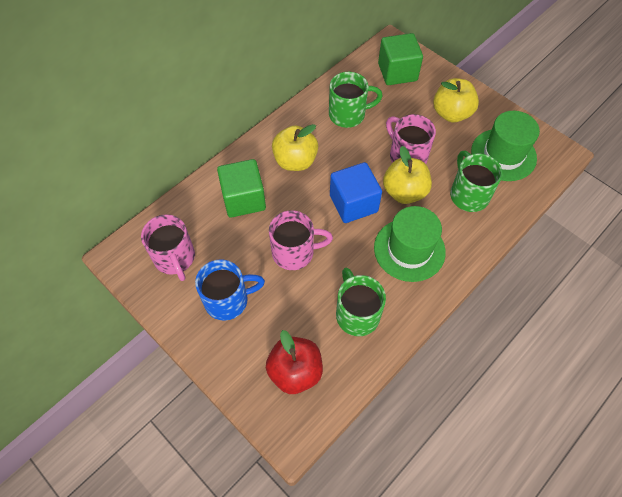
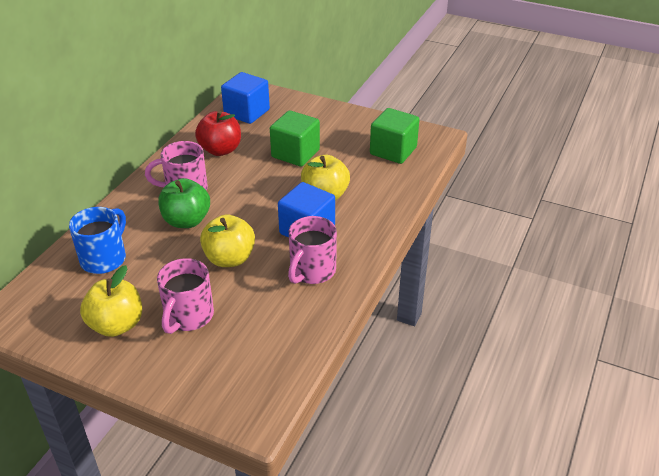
blue cube: [330,162,382,223] = 1 -> [221,72,270,124] [278,182,335,238] = 2
green apple: none = 0 -> [159,178,210,228] = 1
green hat: [374,206,446,282] [471,111,540,181] = 2 -> none = 0
green mug: [329,72,383,128] [336,268,386,336] [450,151,503,212] = 3 -> none = 0

